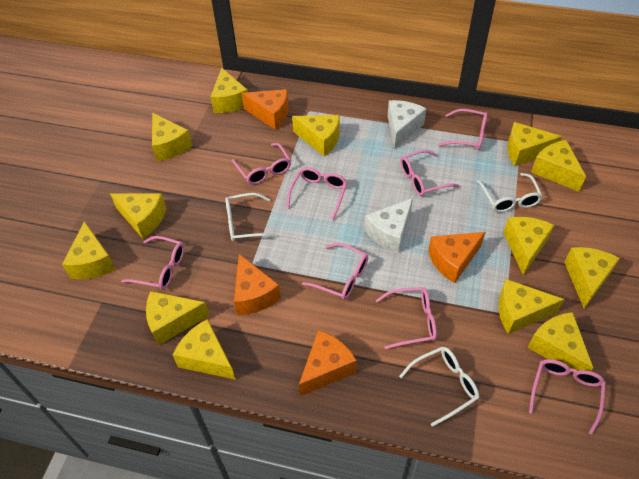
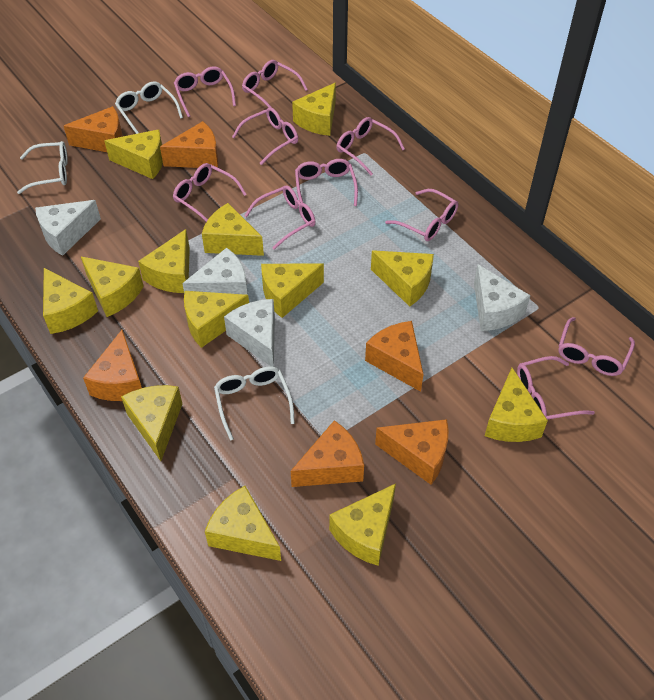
orange cheese: [234,254,281,315] [242,89,289,130] [299,330,357,396] [428,232,485,283] = 4 -> [64,106,123,152] [83,330,142,401] [160,121,218,168] [291,420,364,487] [365,321,424,392] [375,419,449,485] = 6
pink glasses: [121,236,184,290] [232,143,291,185] [287,167,347,220] [302,243,368,300] [376,287,437,349] [400,150,460,196] [438,109,487,150] [529,359,606,435] = 8 -> [173,163,247,222] [174,66,236,117] [232,107,298,165] [242,60,308,108] [245,185,316,250] [295,159,358,206] [336,117,405,175] [385,189,458,241] [517,356,595,419] [558,317,635,376] = 10
white cheese: [365,198,413,253] [388,100,426,149] = 2 -> [35,200,101,256] [182,248,248,295] [224,299,275,367] [474,265,531,331] = 4

